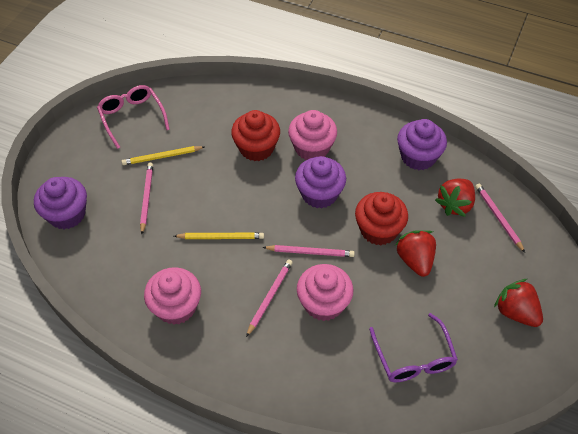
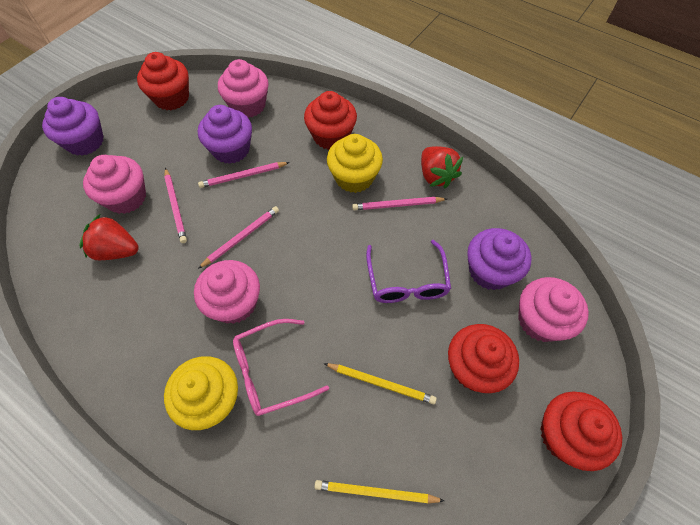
pink cupcake: [144,267,201,325] [288,110,337,160] [297,264,353,321] = 3 -> [83,155,146,214] [194,260,260,324] [218,59,269,118] [518,277,589,342] = 4
red cupcake: [231,110,280,161] [355,192,408,245] = 2 -> [137,52,189,110] [304,91,357,150] [448,324,519,393] [541,392,622,471] = 4
red strawberry: [395,230,436,277] [435,179,475,217] [494,279,543,327] = 3 -> [79,214,139,260] [421,146,463,189] = 2
yellow cupcake: none = 0 -> [164,356,238,430] [327,134,383,193] = 2

